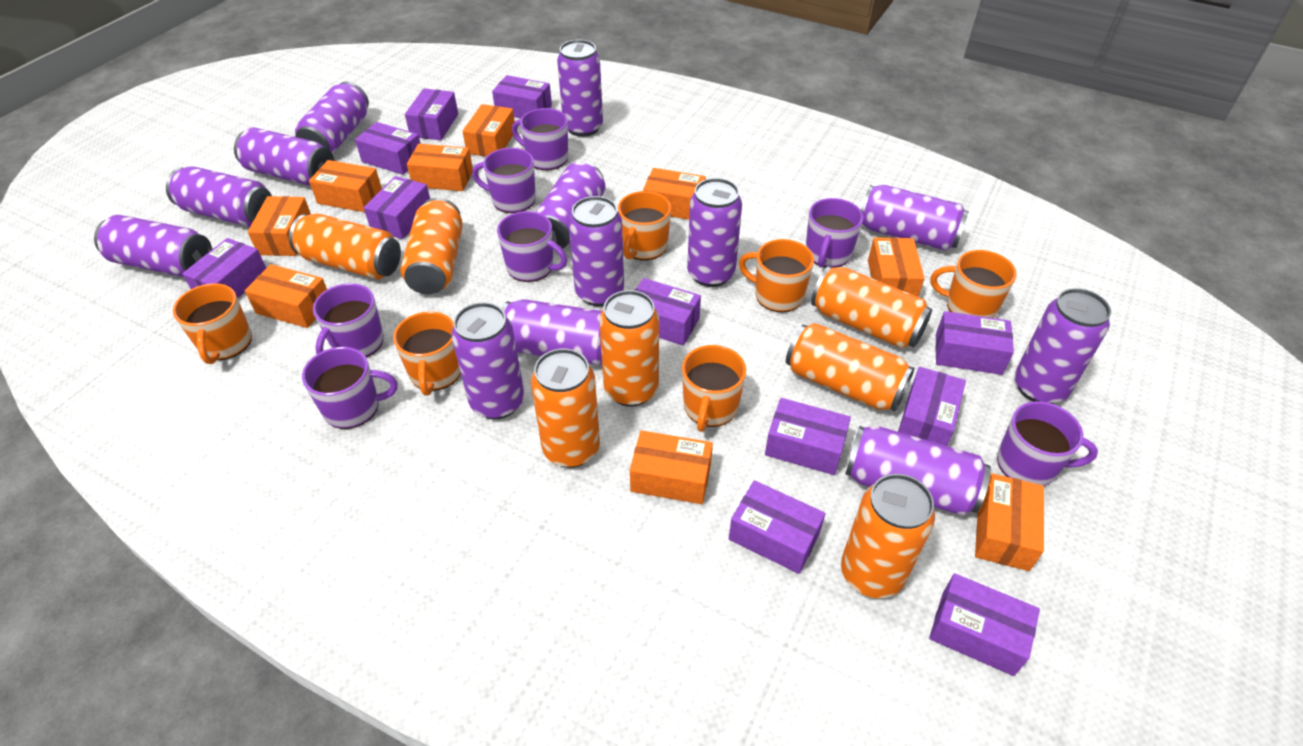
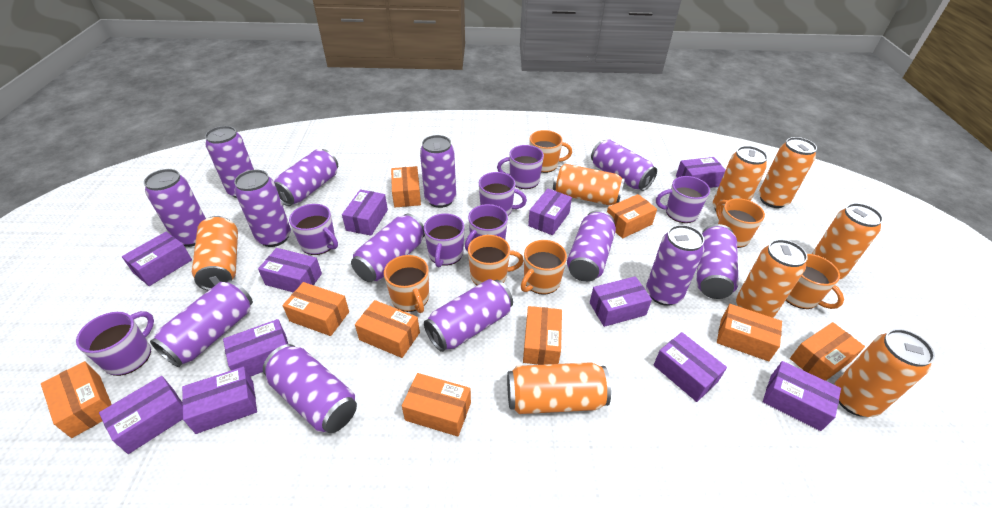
orange can: [289,213,401,279] [401,198,463,294] [531,348,600,468] [599,290,659,407] [786,323,914,412] [811,266,932,348] [841,474,935,598] = 7 -> [192,216,238,291] [507,362,611,414] [553,164,625,205] [713,146,768,213] [736,239,808,318] [759,137,817,208] [812,203,883,279] [834,329,935,417] = 8

